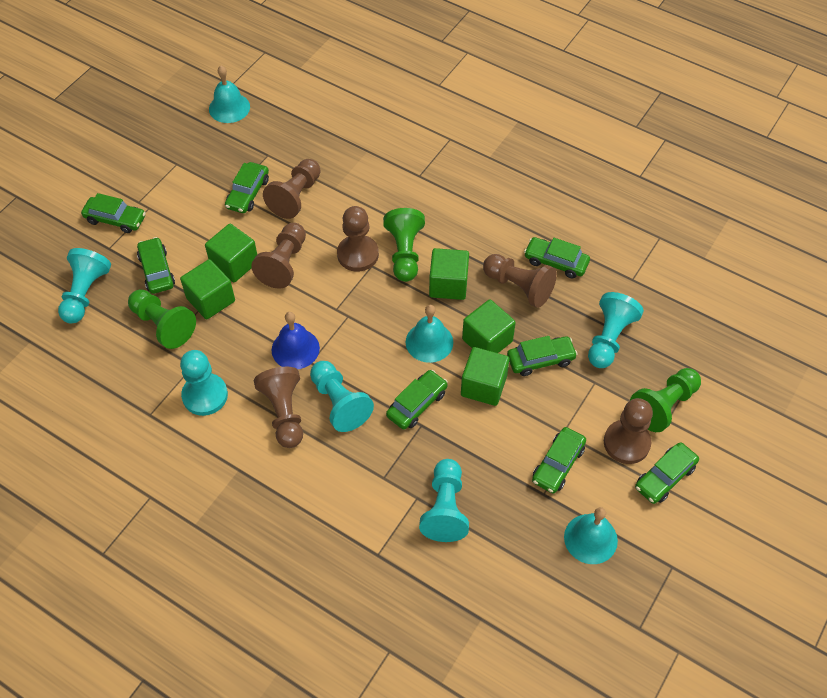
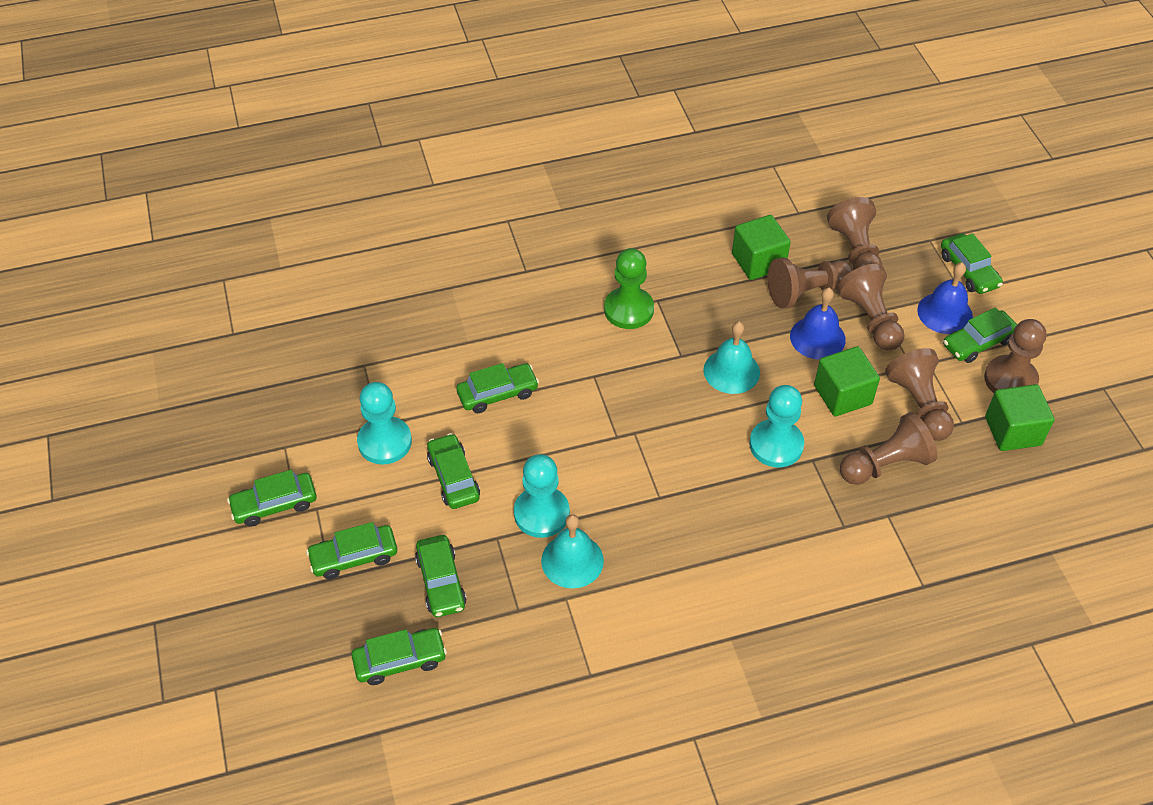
blue bell: [272,312,320,369] = 1 -> [790,288,846,360] [917,262,973,334] = 2
green cube: [180,259,235,319] [205,224,257,282] [429,248,469,300] [461,347,510,406] [462,299,516,353] = 5 -> [732,215,791,280] [814,346,880,416] [985,384,1054,451] = 3
green pawn: [128,289,196,349] [383,208,425,282] [630,368,701,432] = 3 -> [604,248,654,329] = 1
turquoise bell: [209,66,250,123] [406,305,453,363] [564,507,618,564] = 3 -> [541,514,604,589] [703,322,760,394] = 2
turquoise pawn: [58,248,111,323] [180,350,228,416] [310,361,374,432] [419,459,469,542] [588,292,644,368] = 5 -> [357,382,412,465] [514,454,570,538] [749,385,804,467] = 3

